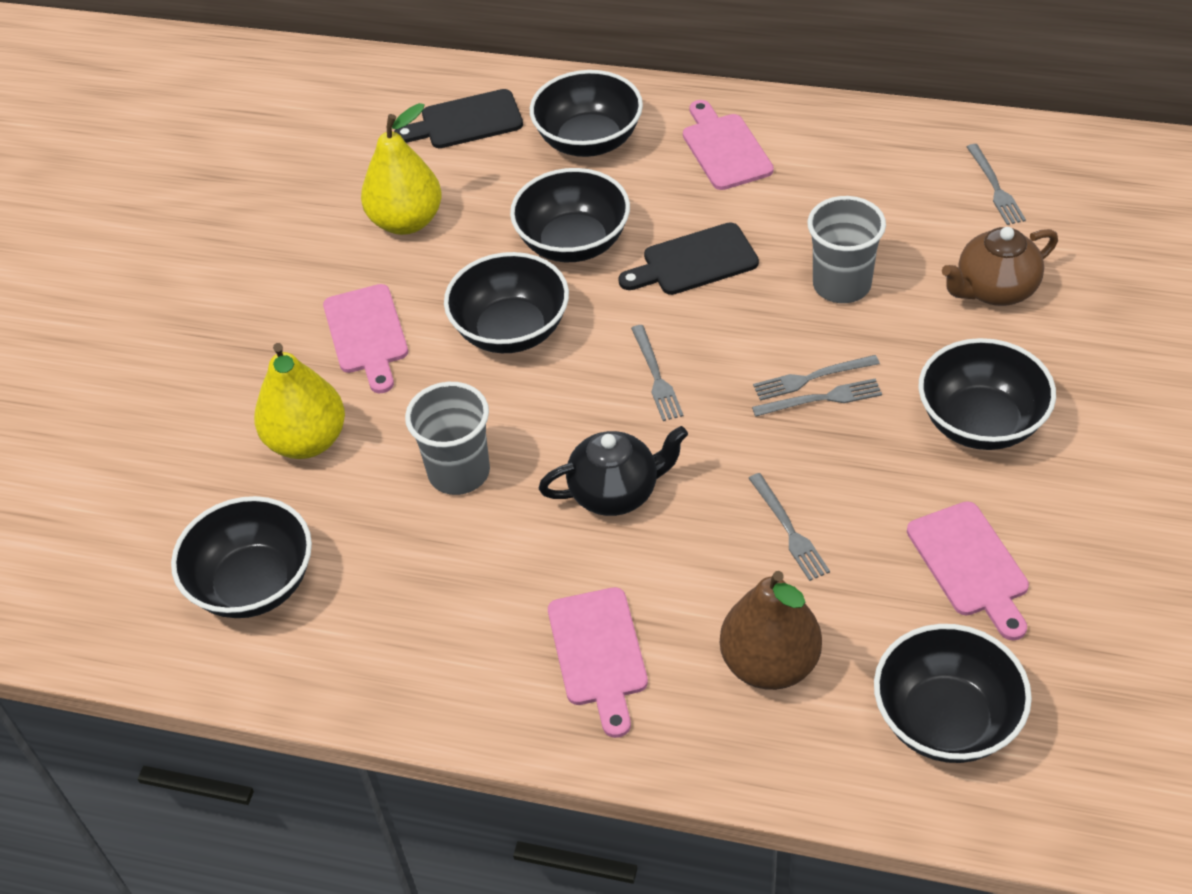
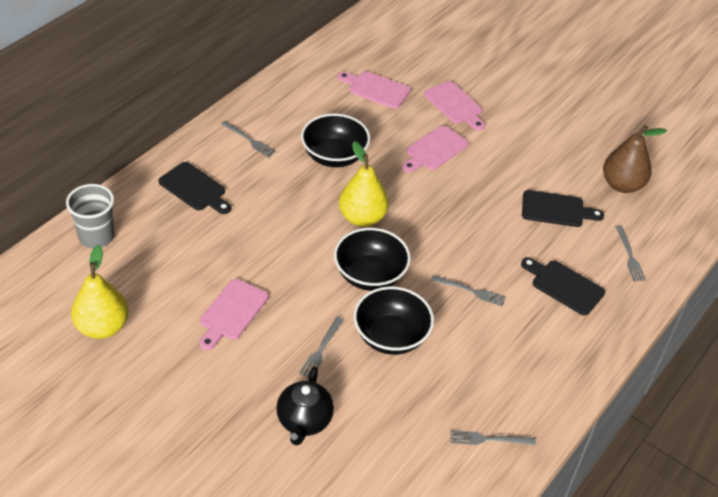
black bowl: [171,496,312,618] [444,252,569,353] [510,168,630,262] [530,70,643,157] [874,624,1032,763] [918,338,1056,450] = 6 -> [301,114,370,167] [334,228,411,291] [354,286,434,355] = 3
black cutting board: [394,89,523,148] [618,222,759,295] = 2 -> [159,162,231,214] [521,257,605,316] [522,190,604,227] = 3
brown teapot: [942,227,1058,306] = 1 -> none = 0
grey cup: [405,382,490,495] [807,196,886,303] = 2 -> [66,184,115,248] = 1

